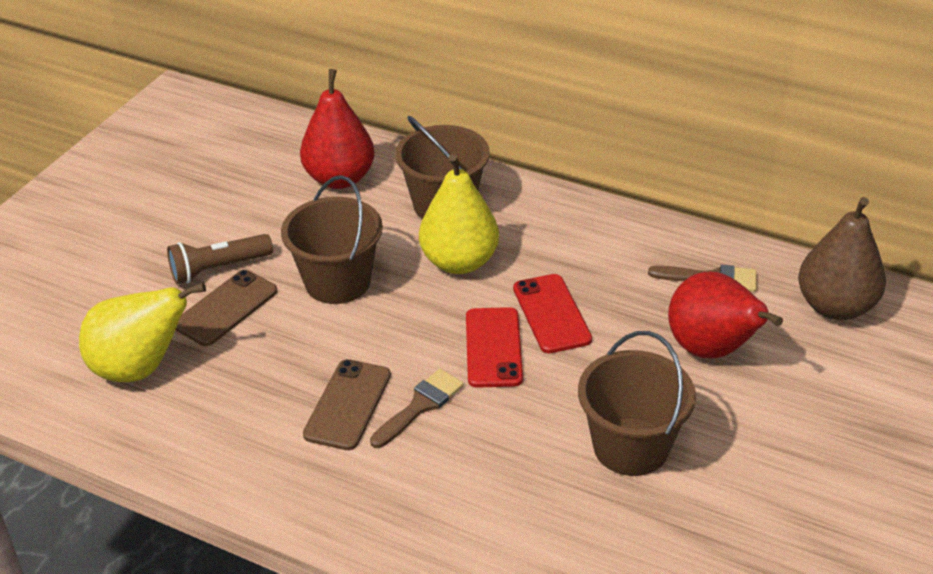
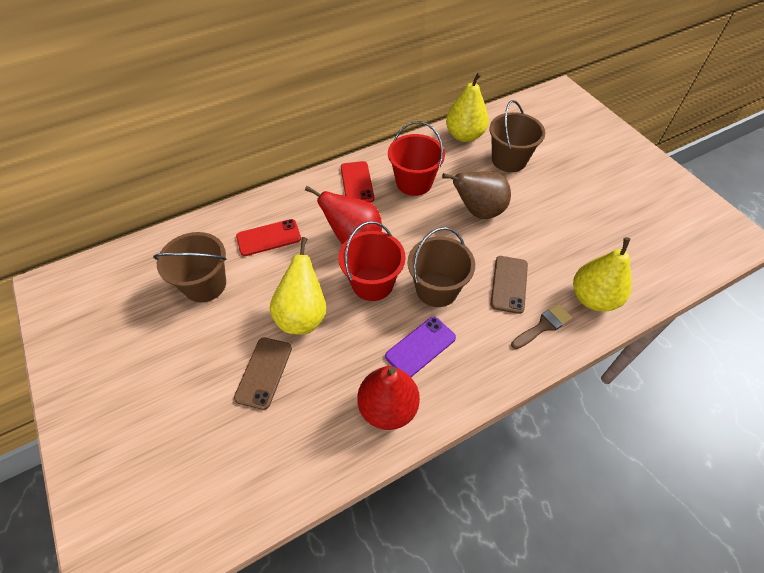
brown brush: [370,369,464,448] [648,265,757,292] = 2 -> [511,304,572,349] = 1
brown flashlight: [167,234,273,284] = 1 -> none = 0
purple phone: none = 0 -> [385,317,456,377] = 1
red bucket: none = 0 -> [338,221,406,301] [388,121,445,196] = 2
yellow pear: [79,282,206,382] [419,154,499,274] = 2 -> [270,237,326,334] [446,72,489,142] [573,237,631,311] = 3

